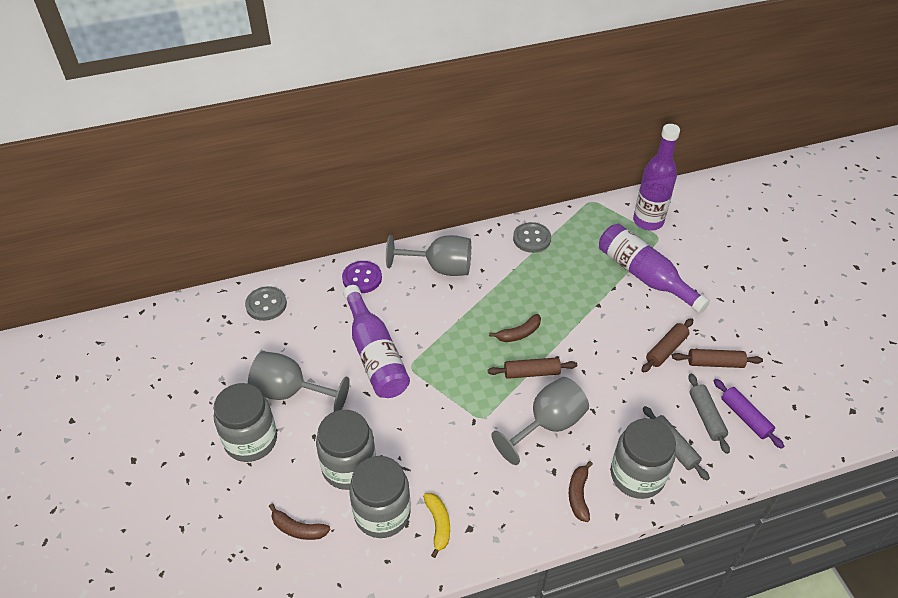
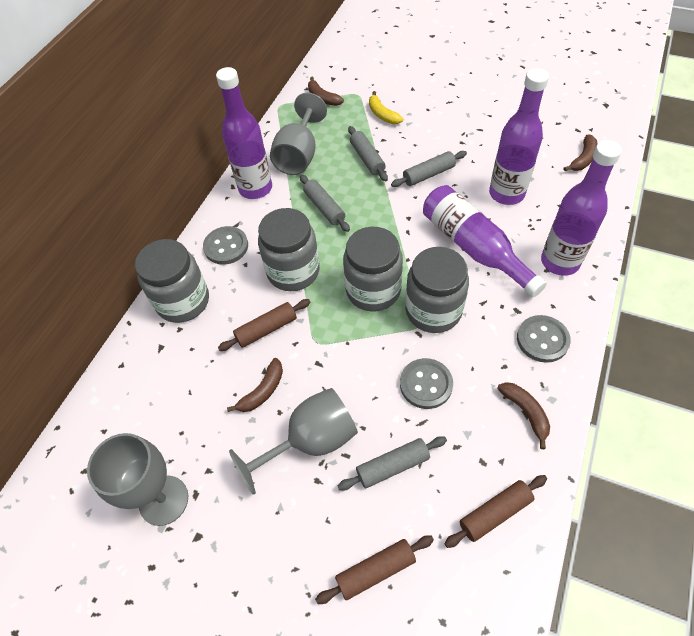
brown banana: [269,504,331,540] [489,314,541,342] [569,461,593,522] = 3 -> [227,358,283,412] [308,76,344,106] [497,382,550,449] [564,135,598,171] = 4
grey button: [245,286,287,321] [513,222,551,253] = 2 -> [203,226,248,265] [400,358,453,409] [517,315,571,363] = 3
grey rolling pin: [643,406,710,480] [688,374,730,454] = 2 -> [300,175,350,232] [338,436,447,490] [348,126,388,181] [391,151,467,187] = 4
purple bottle: [343,285,410,398] [599,224,710,314] [633,124,680,230] = 3 -> [216,67,272,199] [423,185,547,297] [489,68,549,205] [541,140,622,276] = 4
purple button: [342,261,382,293] = 1 -> none = 0
purple rolling pin: [714,379,784,449] = 1 -> none = 0

